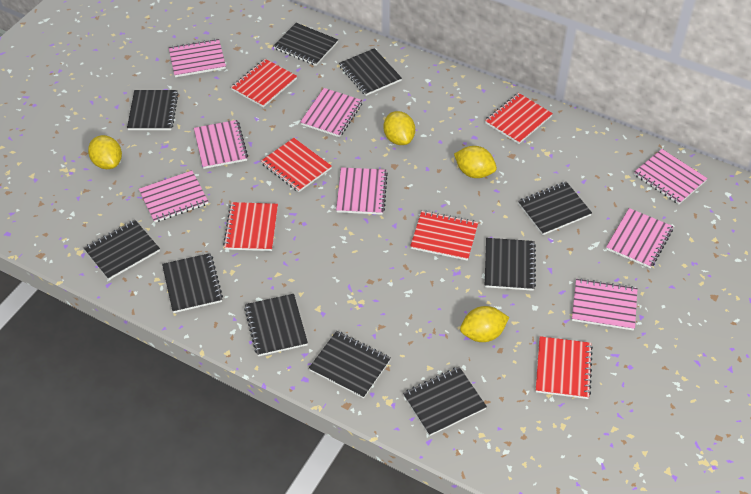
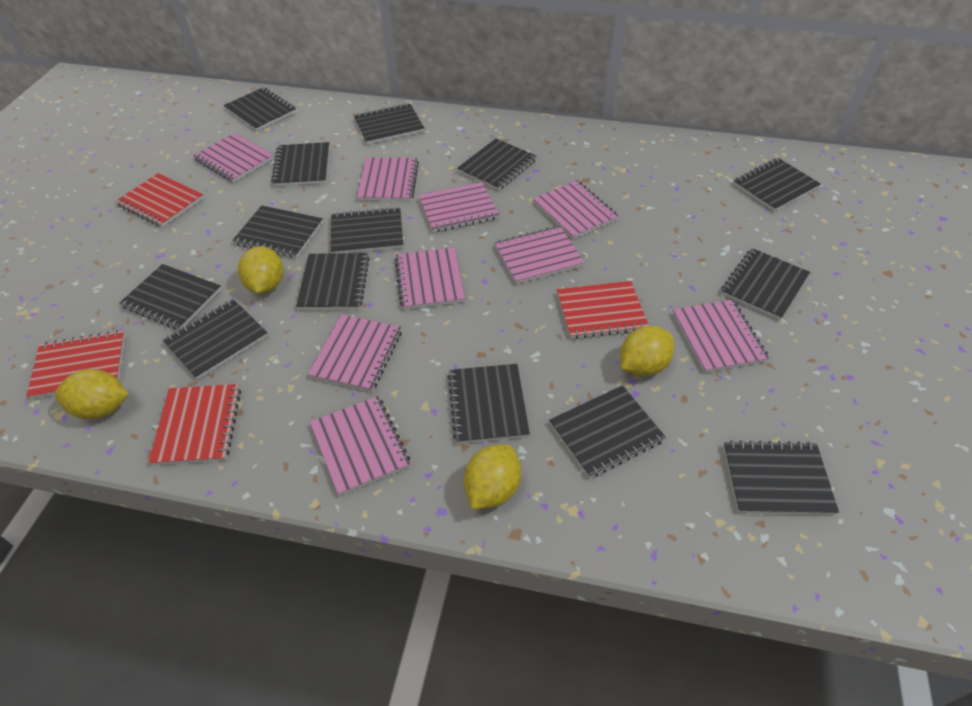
black notebook: [84,220,160,280] [127,90,178,130] [162,253,223,313] [244,294,308,356] [274,23,338,66] [309,331,391,398] [339,48,402,96] [403,367,487,436] [485,238,536,291] [518,182,592,235] = 10 -> [119,264,222,330] [163,299,268,380] [224,87,296,131] [232,205,323,258] [271,142,329,187] [296,253,369,310] [331,207,403,254] [354,103,424,144] [448,364,530,444] [457,139,537,191] [549,385,666,478] [721,248,810,320] [723,440,839,515] [733,158,821,212] = 14
pink notebook: [139,170,208,223] [169,39,226,77] [194,120,248,169] [300,88,363,137] [336,167,388,215] [572,278,638,331] [606,208,673,268] [634,149,708,204] = 8 -> [193,133,274,183] [308,315,402,392] [310,396,410,496] [357,158,419,201] [395,248,465,310] [418,182,499,233] [495,226,585,284] [533,180,619,239] [673,299,769,373] = 9
red notebook: [223,202,278,251] [231,59,297,107] [261,138,332,192] [410,211,478,261] [485,93,553,144] [536,336,593,399] = 6 -> [27,330,125,399] [115,173,204,227] [149,384,241,465] [557,281,649,339] = 4

